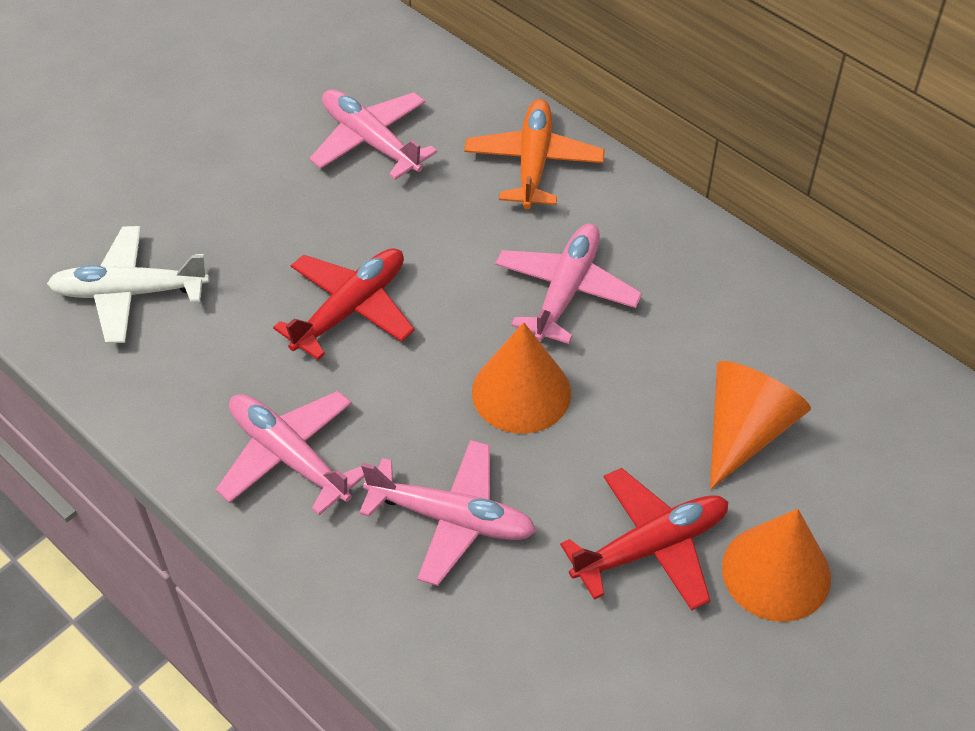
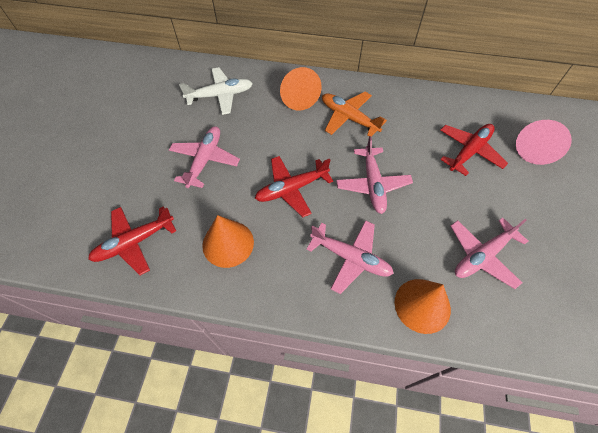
pink cone: none = 0 -> [516,120,572,165] = 1
red plane: [273,248,415,360] [560,468,728,611] = 2 -> [88,206,176,275] [255,156,333,217] [440,124,508,176] = 3

